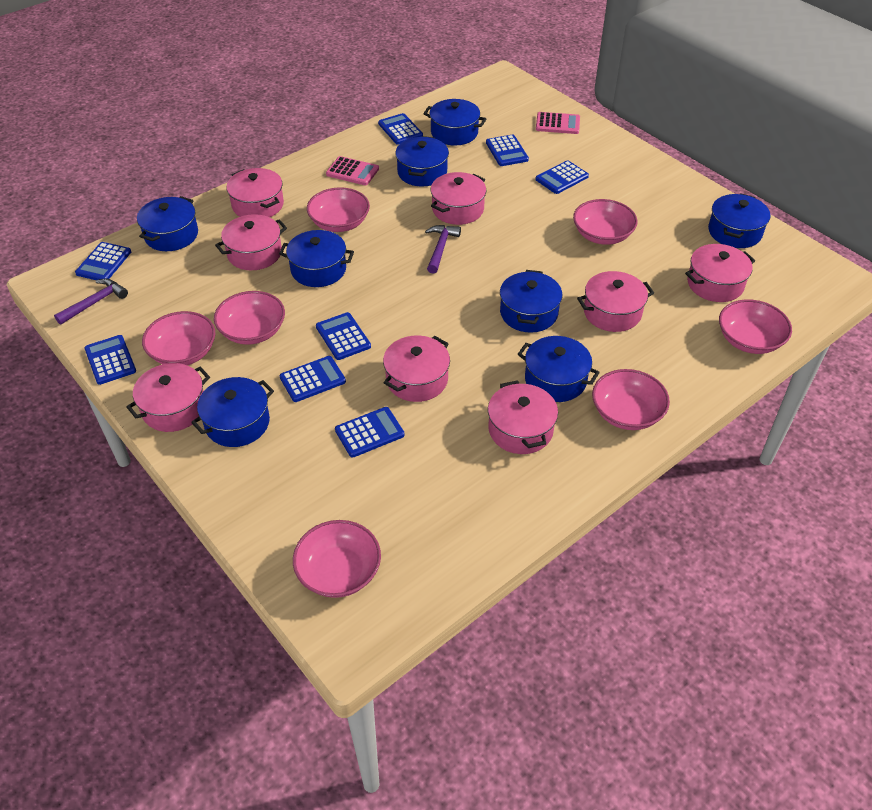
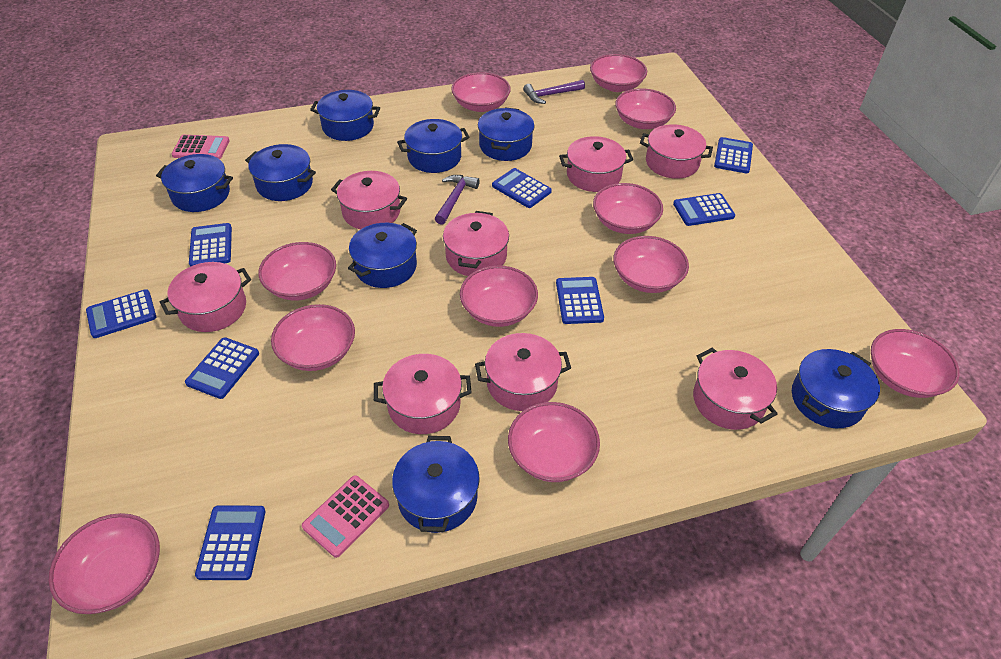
pink bowl: [142,311,215,365] [214,291,285,345] [293,520,381,598] [307,187,370,232] [573,199,638,245] [592,369,670,430] [719,299,792,354] = 7 -> [49,513,160,614] [258,242,336,300] [271,304,355,371] [451,72,511,112] [460,266,538,327] [508,402,600,482] [590,54,647,92] [593,183,663,234] [613,236,689,293] [615,88,676,129] [871,329,960,398] = 11

